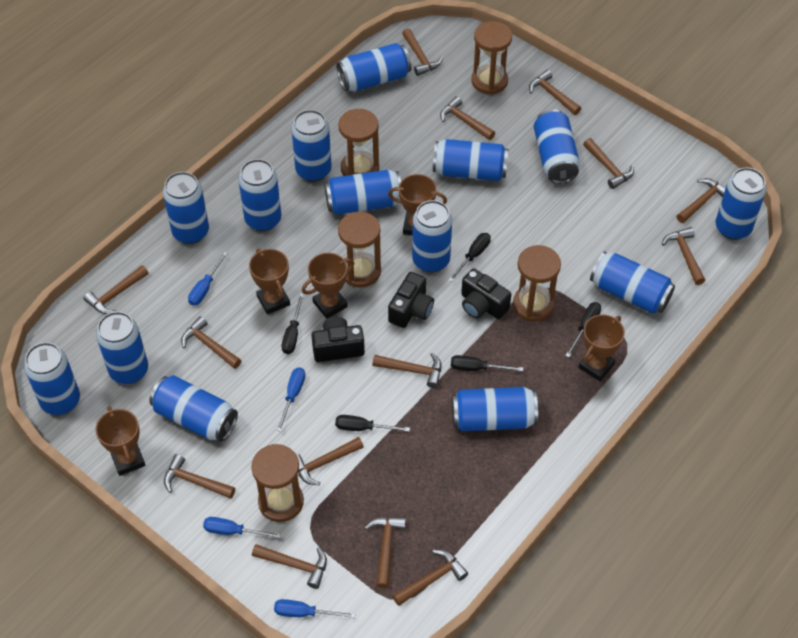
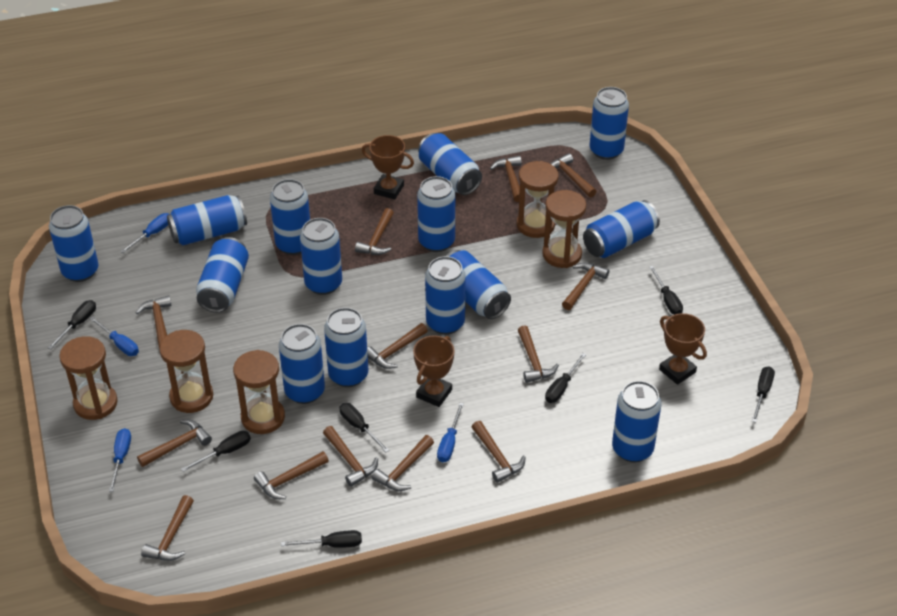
black camera: [311,317,365,362] [388,272,434,328] [461,269,511,319] = 3 -> none = 0
black screwdriver: [282,294,304,354] [335,415,410,432] [448,233,491,282] [451,355,523,371] [565,302,601,357] = 5 -> [48,300,96,349] [181,431,251,472] [281,530,362,548] [339,403,389,452] [545,353,586,403] [649,266,683,315] [752,366,775,423] = 7
brown hammer: [83,265,148,314] [164,454,235,499] [181,316,242,369] [252,544,327,589] [297,437,364,485] [364,517,406,589] [372,353,441,388] [393,550,468,606] [402,29,443,76] [440,96,495,140] [529,70,581,115] [583,138,634,189] [662,227,705,285] [677,178,726,223] = 14 -> [135,295,172,348] [137,420,212,467] [141,495,194,561] [254,451,329,499] [323,426,378,487] [355,208,394,255] [367,323,428,369] [371,435,434,491] [472,421,526,483] [490,156,522,202] [518,325,559,383] [551,153,597,198] [562,262,609,310] = 13
brown trophy: [95,407,146,476] [249,248,290,315] [302,253,354,319] [388,174,447,235] [578,314,625,381] = 5 -> [362,135,414,199] [413,336,454,407] [659,313,707,385] = 3

